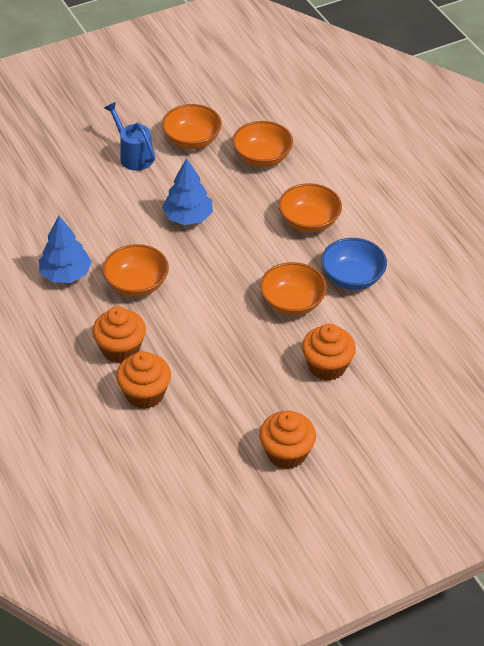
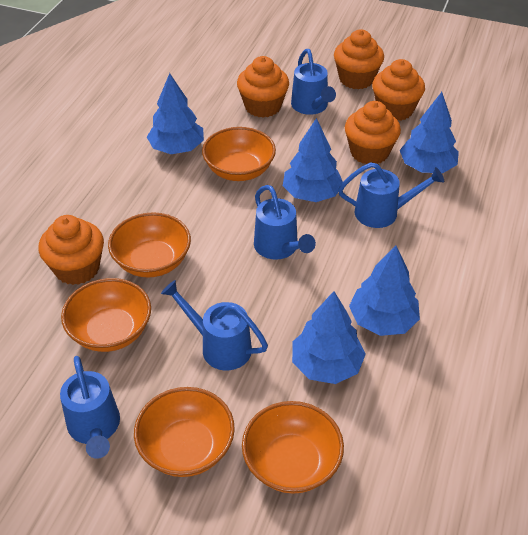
blue bowl: [321,238,387,290] = 1 -> none = 0
blue tree: [39,216,92,283] [162,158,213,225] = 2 -> [147,73,204,154] [283,118,343,202] [292,291,366,384] [349,246,420,336] [400,92,459,173] = 5
blue watering can: [105,102,155,171] = 1 -> [60,356,120,459] [161,280,268,371] [254,185,316,260] [291,49,336,115] [338,162,444,228] = 5
orange cupcake: [92,307,146,364] [116,351,171,409] [259,410,316,469] [302,324,356,381] = 4 -> [38,215,104,285] [237,56,289,118] [334,30,384,89] [345,101,401,164] [372,59,425,121] = 5

